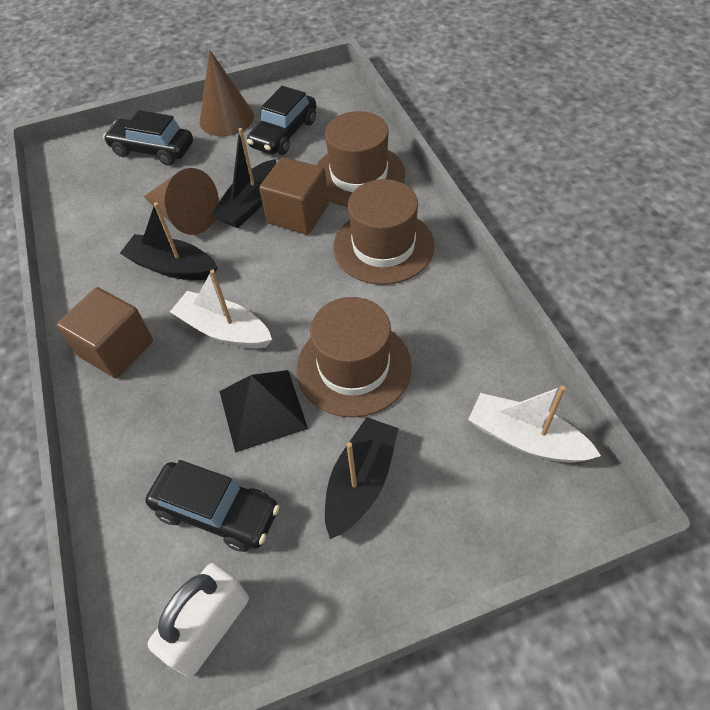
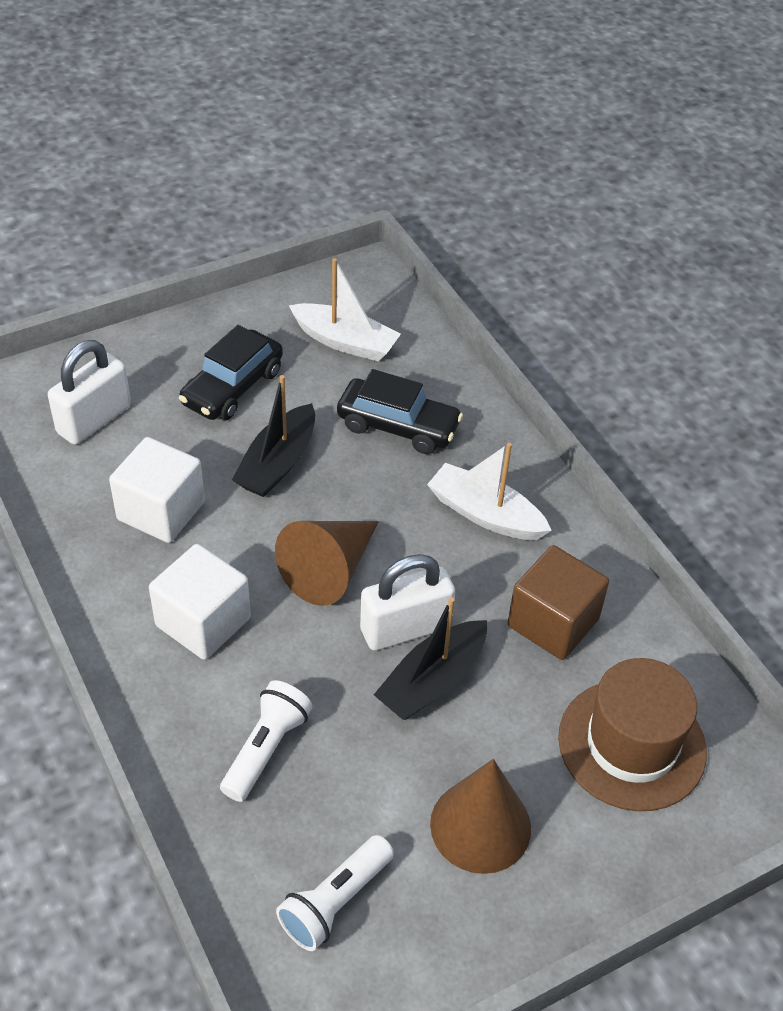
black boat: [120,202,218,280] [211,128,277,228] [325,417,399,539] = 3 -> [232,375,315,497] [374,597,487,720] = 2
black car: [103,110,193,166] [145,460,280,552] [247,86,316,155] = 3 -> [179,325,283,420] [337,369,463,454] = 2
black pyramid: [219,370,308,453] = 1 -> none = 0
brown cube: [56,287,153,378] [259,157,329,235] = 2 -> [507,545,609,660] = 1
brown hat: [296,297,412,418] [316,111,405,207] [333,179,435,285] = 3 -> [558,658,707,811] = 1
white cube: none = 0 -> [109,437,205,543] [149,544,251,660] = 2
white flashlight: none = 0 -> [220,680,313,802] [276,835,394,951] = 2
white padlock: [148,563,249,677] = 1 -> [48,340,131,445] [360,554,455,651] = 2

